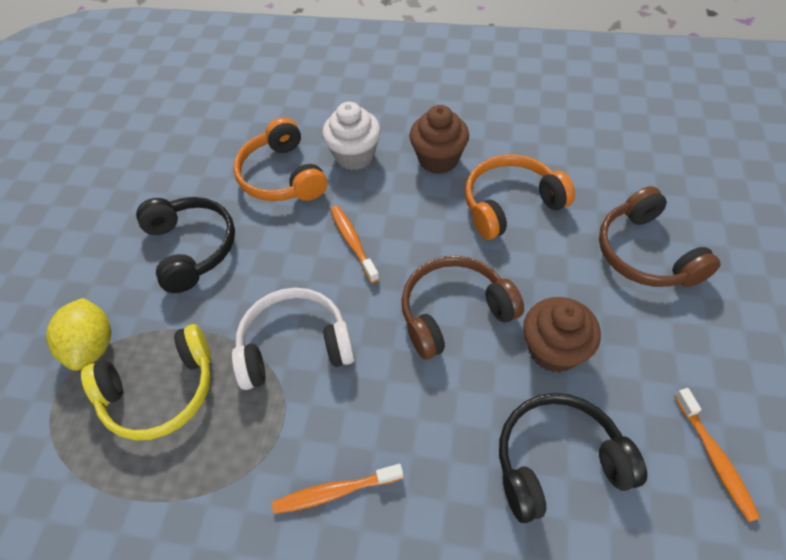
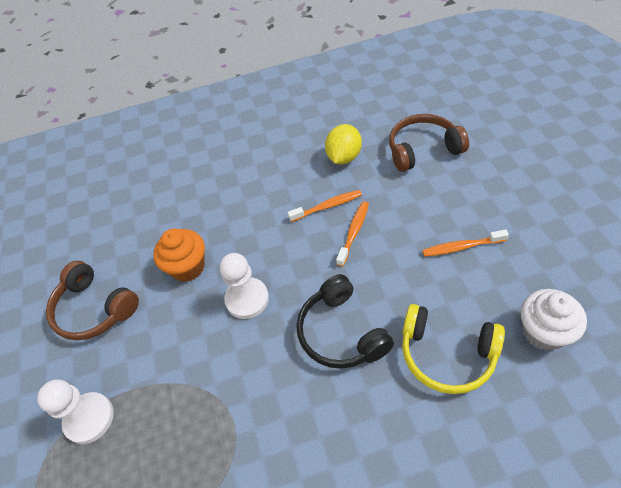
black headphones: [136,197,235,293] [499,393,647,523] = 2 -> [296,274,394,369] = 1
brown cupcake: [410,105,469,174] [523,297,601,373] = 2 -> none = 0
orange cupcake: none = 0 -> [153,229,205,282] = 1
orange headphones: [233,117,327,201] [465,154,575,240] = 2 -> none = 0
white headphones: [232,288,355,390] = 1 -> none = 0
white pawn: none = 0 -> [37,379,114,444] [220,253,269,319] = 2

